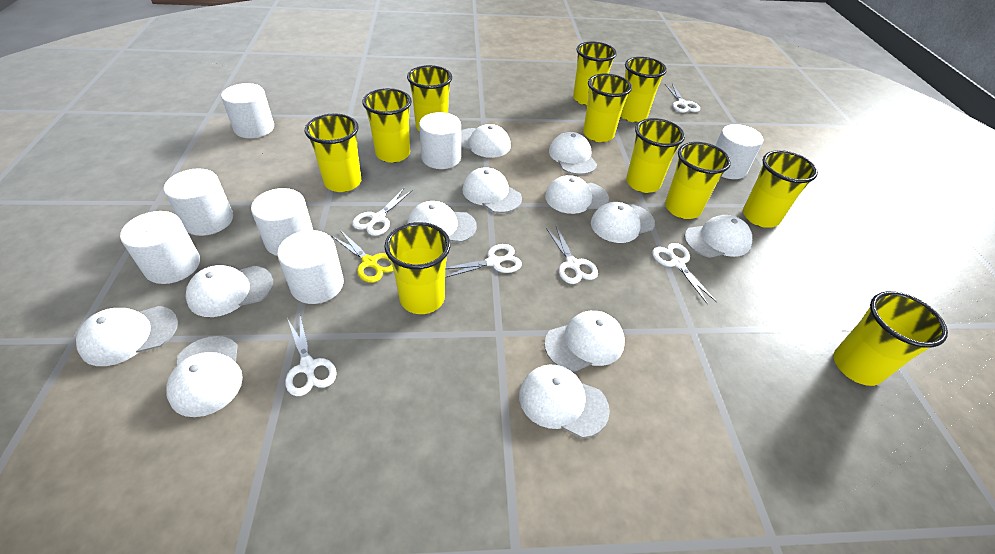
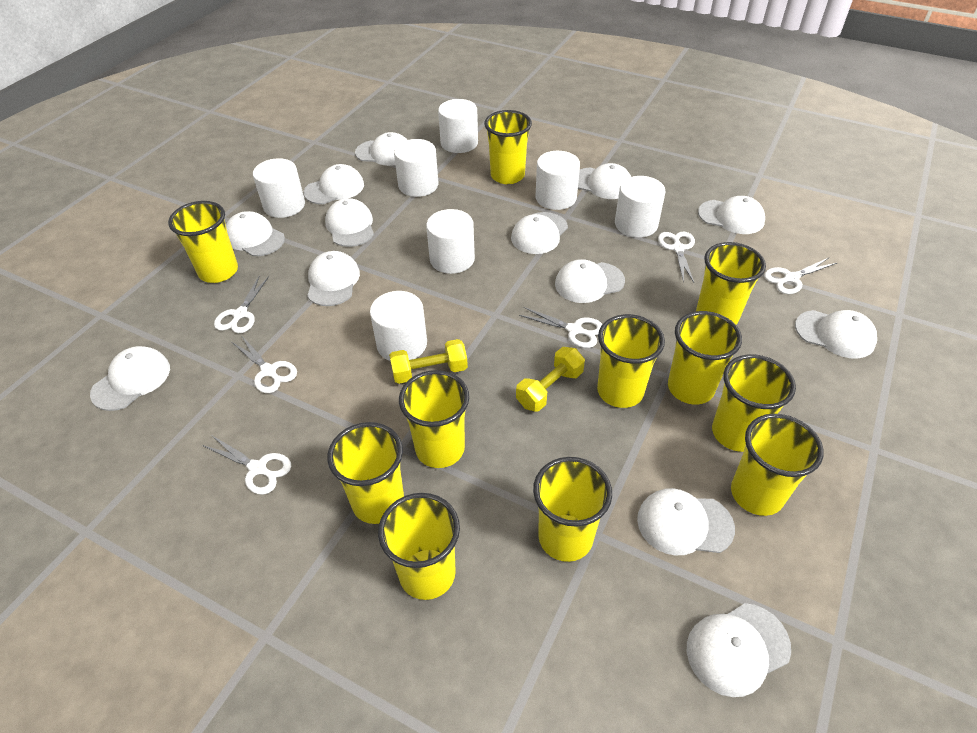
white cap: [76,306,178,366] [166,336,243,417] [185,265,273,317] [408,201,477,242] [461,124,511,158] [462,167,522,213] [519,365,610,438] [544,311,625,372] [545,175,609,214] [549,132,597,175] [591,202,655,243] [684,215,752,258] = 12 -> [90,346,170,411] [226,211,285,256] [304,164,364,204] [307,251,360,306] [325,198,374,247] [355,132,407,166] [511,212,568,254] [555,259,625,303] [578,163,631,199] [637,488,735,555] [687,603,791,697] [698,196,765,234] [795,310,877,359] = 13
yellow dumbbell: none = 0 -> [389,339,468,384] [516,347,585,412] = 2
yellow scissors: [331,230,394,283] = 1 -> none = 0

